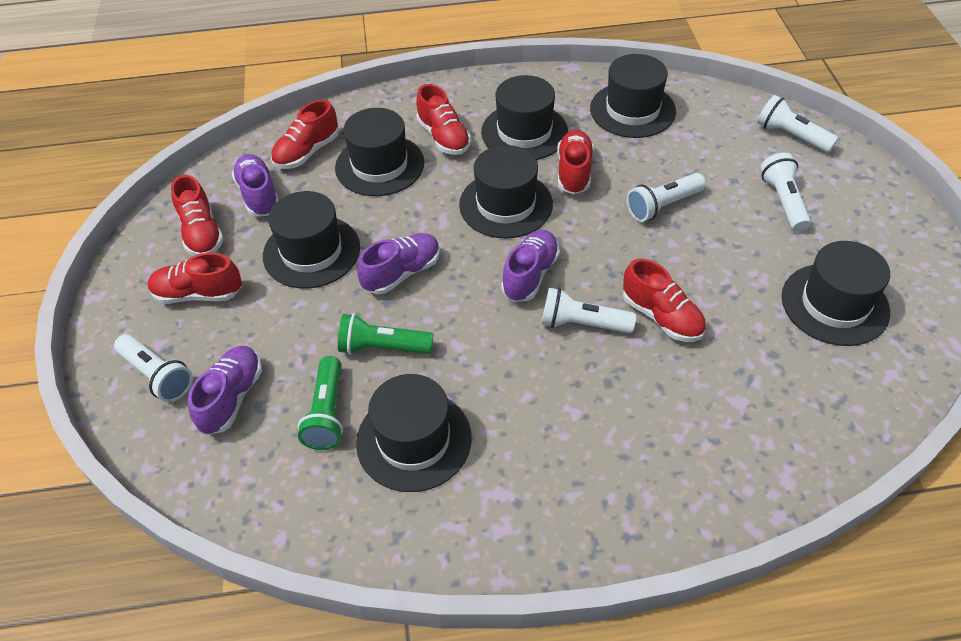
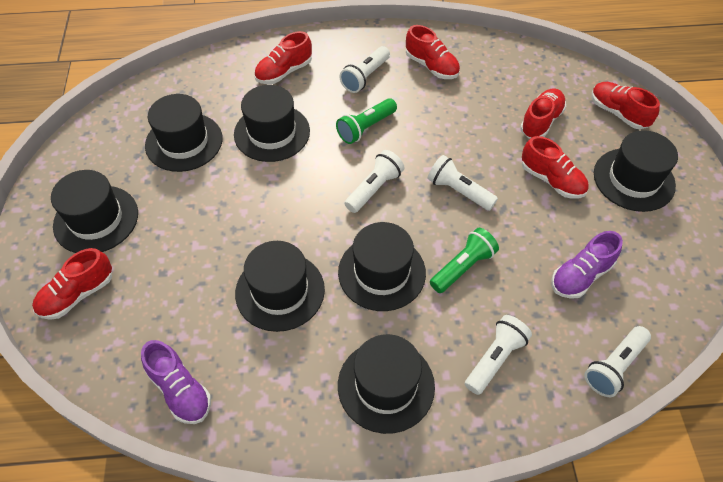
purple shoe: [188,346,262,435] [232,154,279,216] [357,233,440,294] [501,230,560,302] = 4 -> [141,340,211,424] [551,231,623,299] = 2

